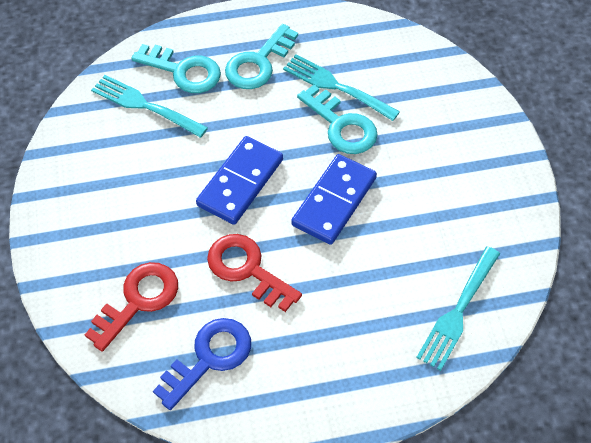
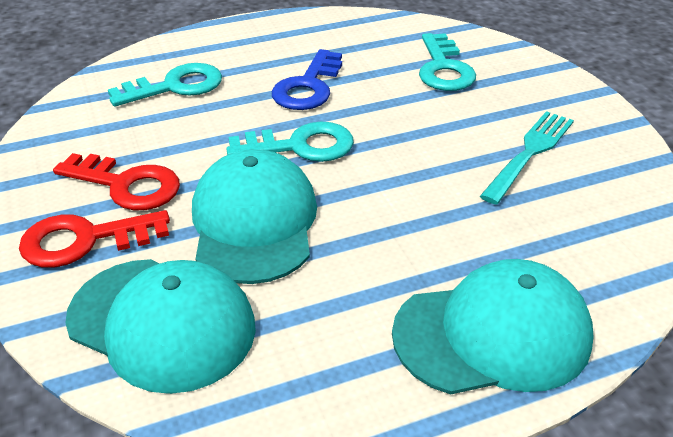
blue domino: [196,136,283,225] [291,154,377,245] = 2 -> none = 0
turquoise cap: none = 0 -> [65,259,256,394] [192,149,317,284] [392,259,594,395] = 3
turquoise fork: [91,75,208,138] [283,54,400,121] [416,246,500,371] = 3 -> [480,111,574,205] = 1

